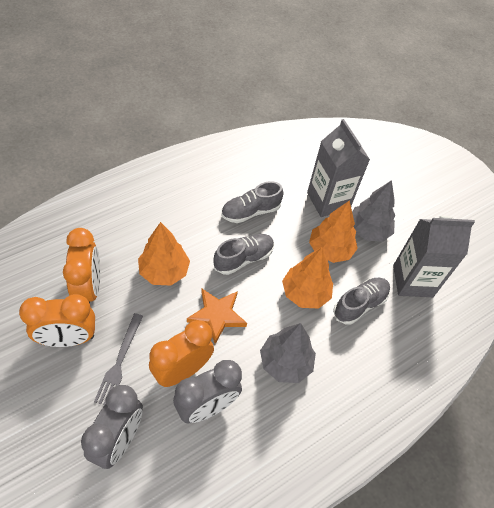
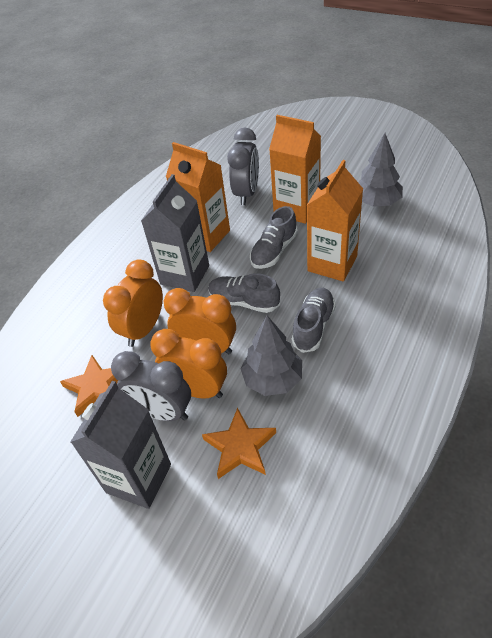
grey fork: [94,313,143,405] = 1 -> none = 0
orange carton: none = 0 -> [166,142,230,252] [269,115,321,224] [307,160,363,281] = 3
orange star: [187,289,247,344] = 1 -> [60,355,118,417] [202,408,276,479] = 2
orange tree: [138,222,190,285] [282,247,333,308] [309,200,358,263] = 3 -> none = 0

